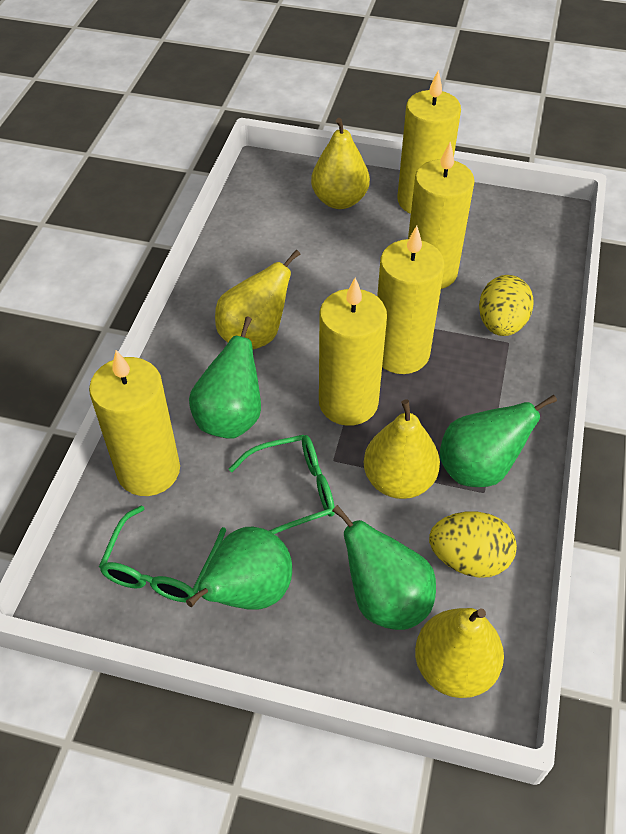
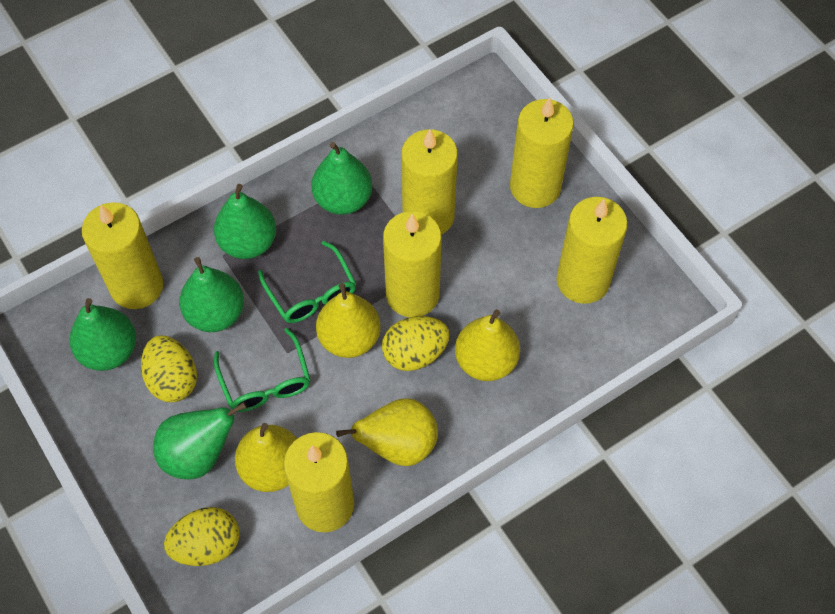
green pear: [186,527,292,609] [189,317,261,439] [332,505,436,630] [440,395,557,487] = 4 -> [70,298,136,371] [153,402,247,479] [179,257,244,332] [214,184,276,259] [311,142,372,215] = 5
yellow candle: [89,350,180,496] [319,278,387,426] [377,226,444,374] [397,70,461,214] [408,142,475,289] = 5 -> [82,202,163,309] [284,432,354,533] [383,211,442,317] [401,129,458,235] [510,97,574,208] [557,197,627,304] = 6
yellow egg: [429,511,517,578] [479,275,534,336] = 2 -> [141,336,197,402] [164,507,240,566] [382,316,450,371] = 3

